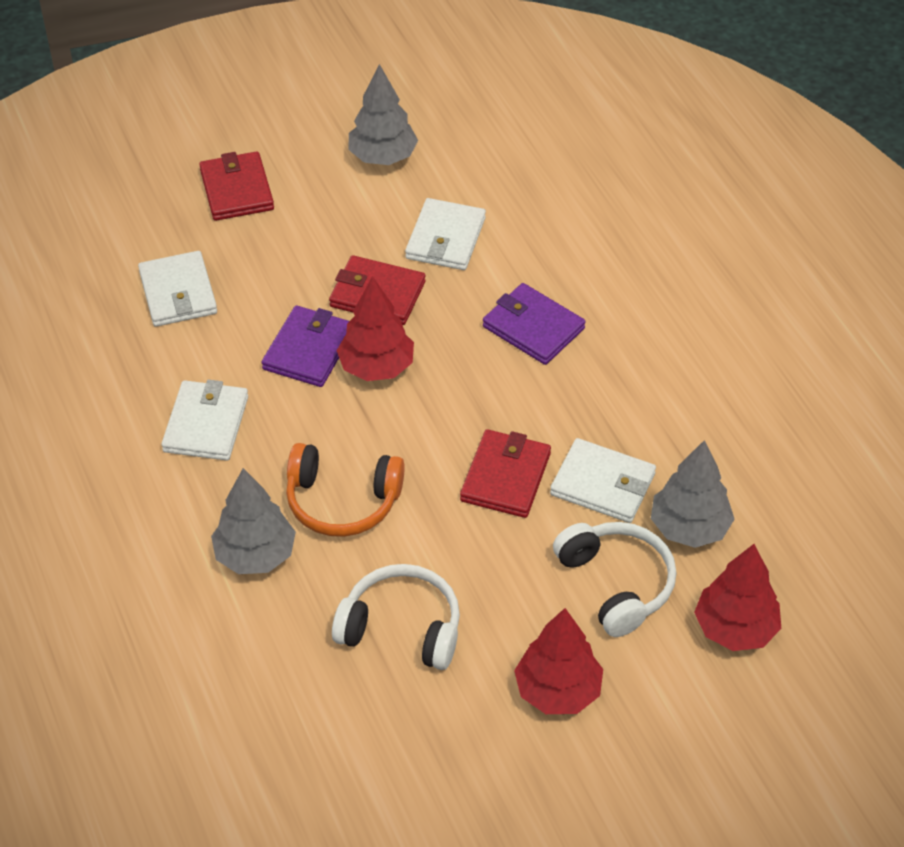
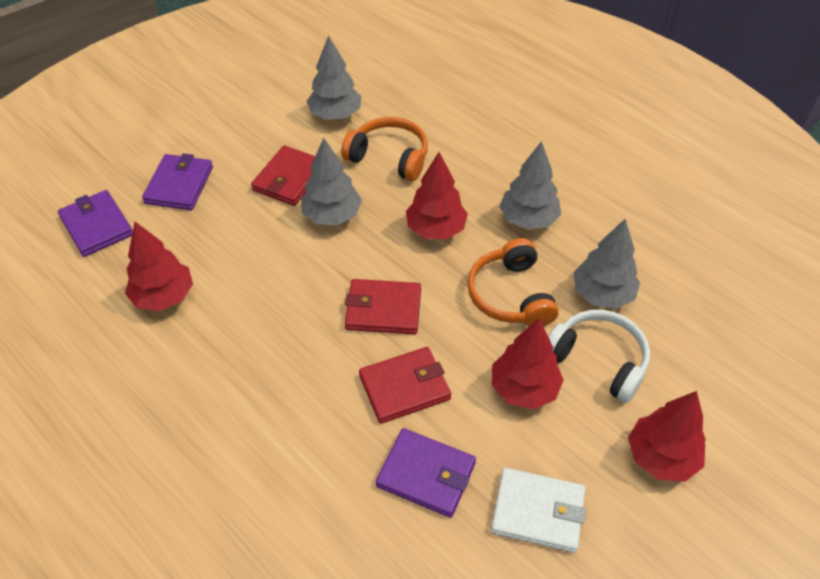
grey tree: [211,468,296,574] [349,64,418,165] [651,440,734,548] = 3 -> [301,138,362,225] [307,35,361,120] [499,141,561,230] [573,219,640,309] = 4
orange headphones: [286,443,405,537] = 1 -> [341,117,428,181] [467,238,559,326] = 2
purple wallet: [262,305,349,387] [483,283,586,365] = 2 -> [58,190,133,257] [142,153,213,210] [376,428,476,518] = 3
red tree: [336,276,414,381] [514,608,603,714] [694,544,781,651] = 3 -> [125,221,193,311] [406,152,468,239] [492,318,564,410] [628,391,706,482] = 4
white headphones: [332,564,460,670] [553,522,677,637] = 2 -> [548,310,650,403] = 1
white wallet: [138,251,217,327] [161,380,248,461] [405,198,486,270] [550,438,656,523] = 4 -> [491,468,586,553] = 1

